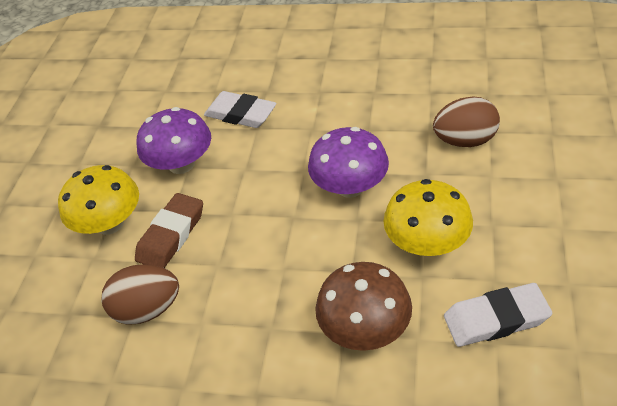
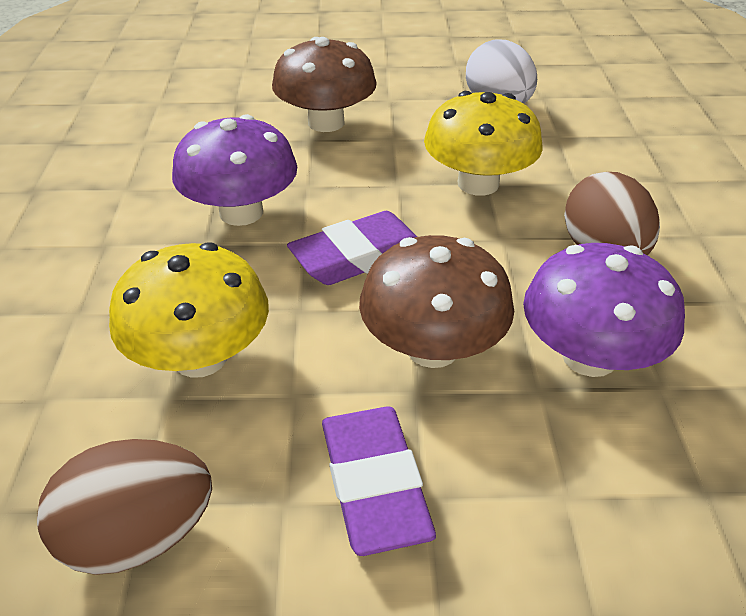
brown eraser: [135,193,203,268] = 1 -> none = 0
brown mushroom: [315,262,412,351] = 1 -> [272,37,377,132] [359,235,514,368] = 2
purple eraser: none = 0 -> [287,211,417,285] [322,407,436,556] = 2
white egg: none = 0 -> [466,40,537,104] = 1
white eraser: [204,91,276,128] [444,283,552,347] = 2 -> none = 0

